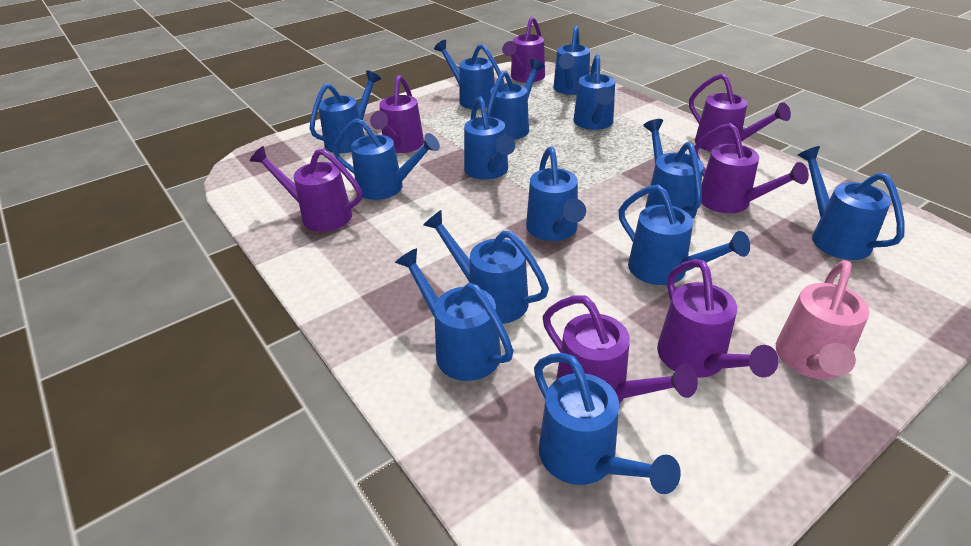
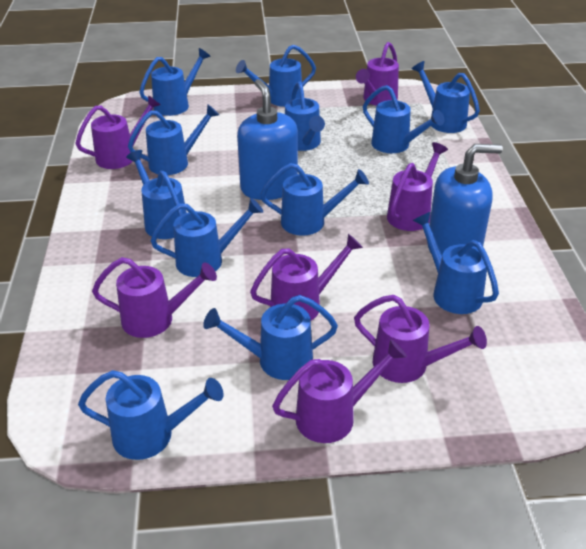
blue soap dispenser: none = 0 -> [237,79,298,200] [427,144,503,255] = 2
blue watering can: [309,71,381,153] [333,118,440,200] [395,248,514,381] [423,210,549,324] [434,40,504,109] [464,96,515,180] [487,59,545,140] [526,147,586,241] [534,353,681,494] [553,26,590,95] [573,54,615,130] [619,185,750,285] [643,119,704,219] [797,146,905,260] = 14 -> [78,370,224,460] [126,150,187,239] [128,104,219,175] [139,48,211,116] [150,198,263,277] [203,295,338,380] [236,44,316,107] [260,163,369,236] [285,82,325,151] [363,85,444,153] [412,61,480,133] [413,212,499,314] = 12
pink watering can: [776,260,870,379] = 1 -> none = 0

